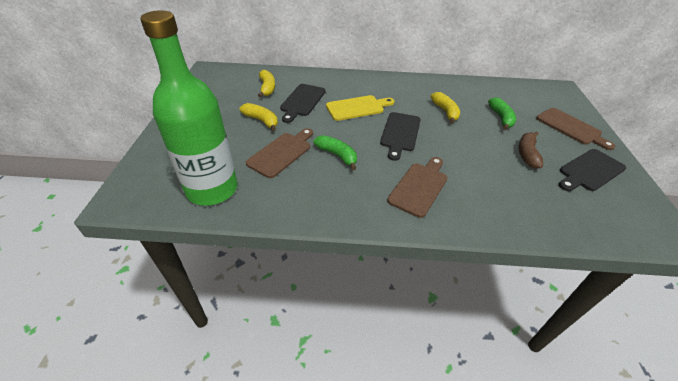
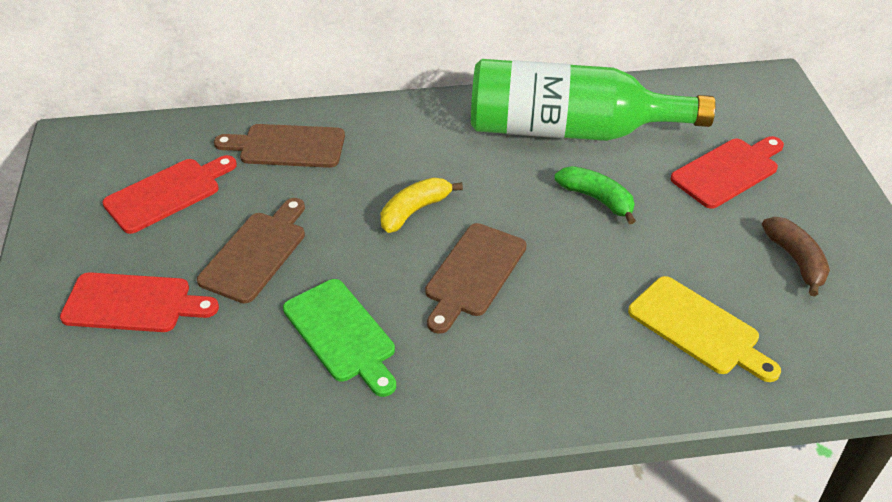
black cutting board: [280,84,326,123] [380,112,421,161] [559,149,626,191] = 3 -> none = 0
green banana: [313,135,357,170] [488,97,516,130] = 2 -> [555,166,636,224] = 1
green cutting board: none = 0 -> [283,279,396,397] = 1
red cutting board: none = 0 -> [60,272,219,332] [102,155,237,234] [670,136,784,209] = 3
yellow banana: [239,103,278,131] [258,70,275,98] [431,92,460,124] = 3 -> [381,177,463,233] = 1

